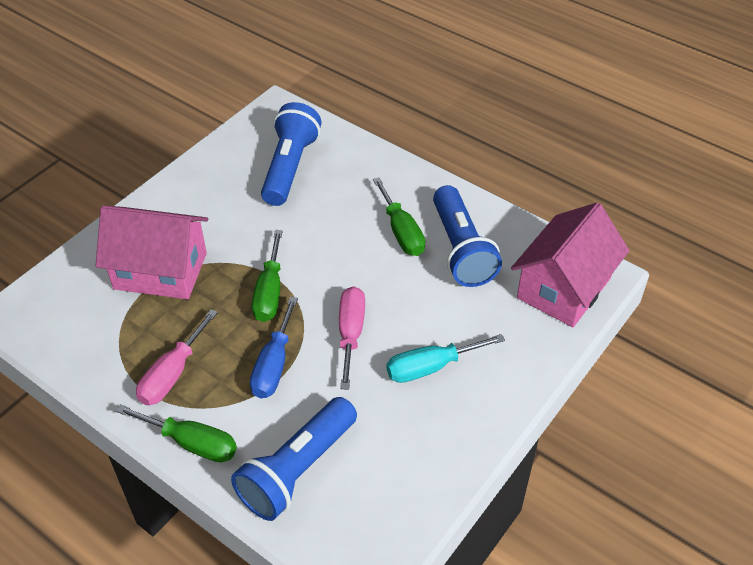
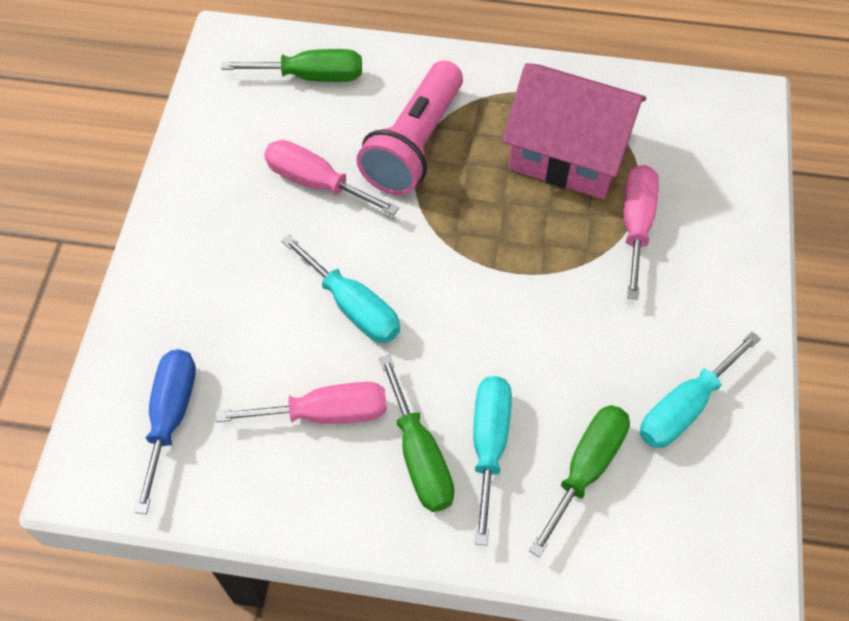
blue flashlight: [231,397,357,521] [261,102,321,206] [433,185,502,287] = 3 -> none = 0
pink flashlight: none = 0 -> [356,60,463,195] = 1
pink house: [96,205,208,299] [511,203,629,327] = 2 -> [502,63,646,199] = 1
pink screwdriver: [136,309,218,405] [339,286,365,390] = 2 -> [216,382,387,424] [264,140,399,215] [624,165,659,300] = 3
turquoise screwdriver: [386,334,505,383] = 1 -> [281,235,400,343] [473,376,512,545] [640,332,761,448] = 3

